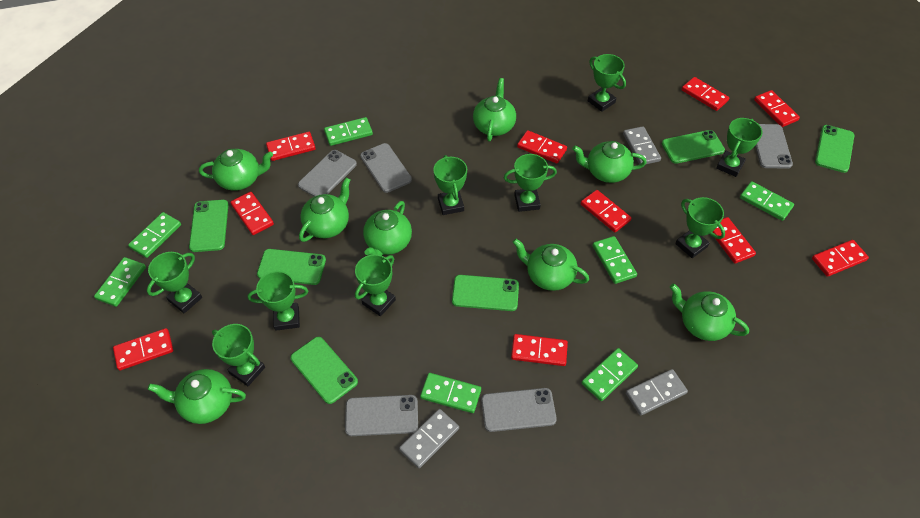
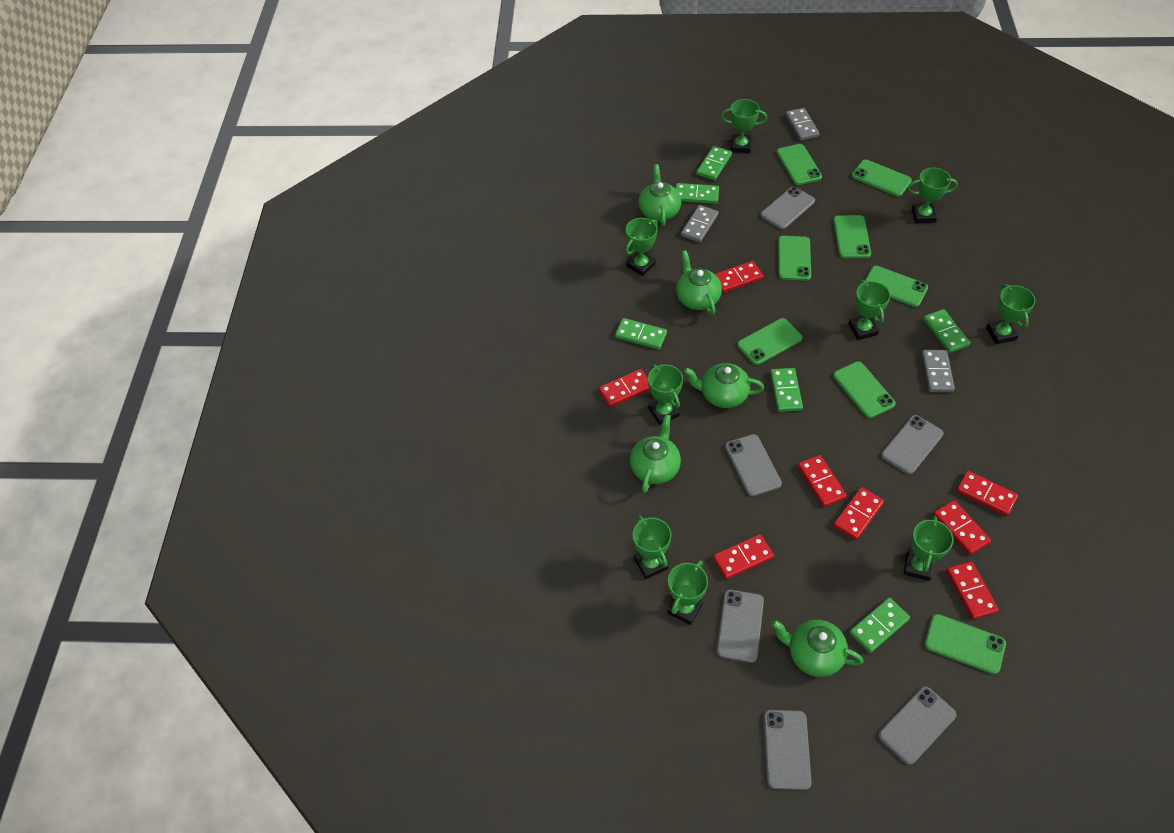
green domino: [94,257,146,307] [128,212,181,258] [324,117,373,146] [420,373,481,413] [581,348,638,401] [593,236,637,284] [740,181,794,221] = 7 -> [615,318,667,350] [676,183,719,204] [696,146,732,181] [770,368,803,412] [850,597,910,653] [923,309,971,353] = 6
green phone: [189,200,228,252] [257,249,326,285] [290,337,358,404] [452,275,519,311] [662,130,725,164] [815,125,854,173] = 6 -> [737,318,802,365] [777,144,822,185] [778,236,811,281] [833,215,871,258] [833,361,895,418] [852,159,912,197] [865,266,928,307] [924,614,1006,674] = 8
green teapot: [148,369,246,424] [199,149,273,191] [299,177,351,242] [363,201,412,256] [473,78,516,141] [513,239,589,291] [572,141,647,183] [670,284,749,341] = 8 -> [630,414,681,493] [639,164,681,226] [676,250,722,315] [684,363,764,408] [771,620,864,677] = 5
grey phone: [298,150,357,197] [345,395,418,436] [360,143,412,193] [481,388,557,432] [755,124,793,169] = 5 -> [717,590,764,663] [725,434,782,496] [760,187,815,229] [764,710,812,790] [878,686,956,765] [881,415,943,474] = 6
red domino: [113,328,173,370] [230,192,274,235] [266,132,316,161] [511,334,568,366] [517,130,567,164] [581,190,631,232] [682,77,729,111] [713,217,756,263] [754,90,800,127] [812,240,869,277] = 10 -> [599,369,649,407] [713,534,774,579] [715,261,763,293] [798,455,847,507] [833,487,884,540] [933,500,991,555] [946,561,999,620] [956,471,1018,516] = 8

